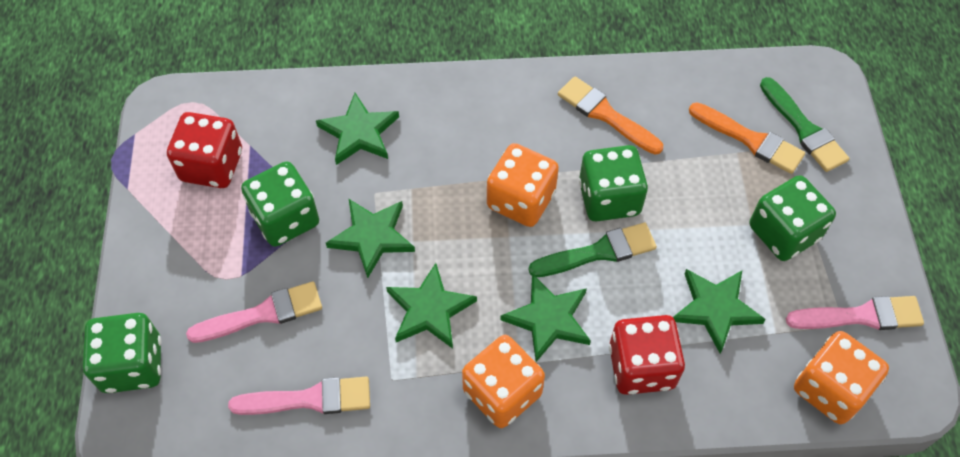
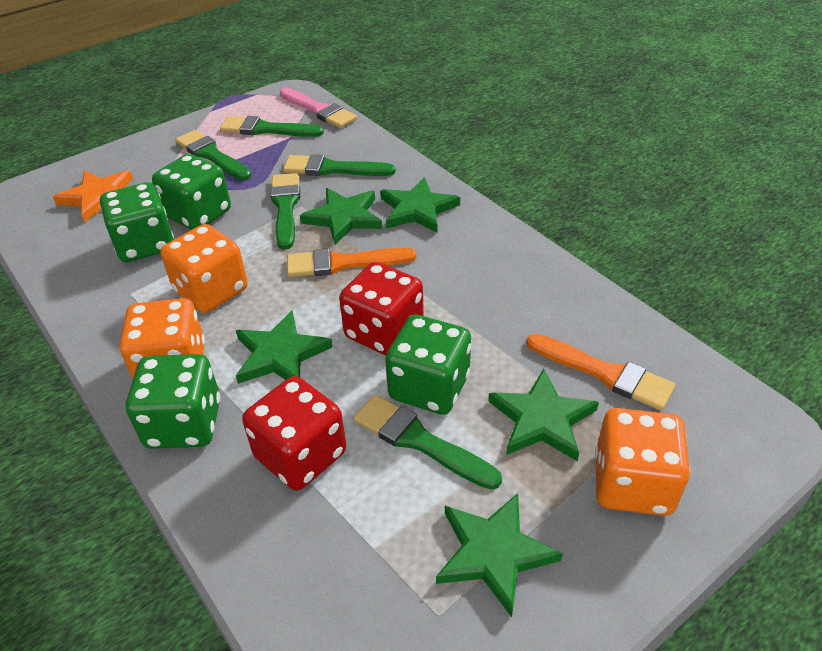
green brush: [529,223,657,277] [760,77,849,172] = 2 -> [175,130,251,180] [220,116,324,137] [270,173,300,250] [283,154,396,176] [353,394,502,490] = 5
orange star: none = 0 -> [53,170,133,222] = 1
pink brush: [186,282,322,343] [228,377,370,415] [786,296,924,330] = 3 -> [280,88,357,128] = 1

